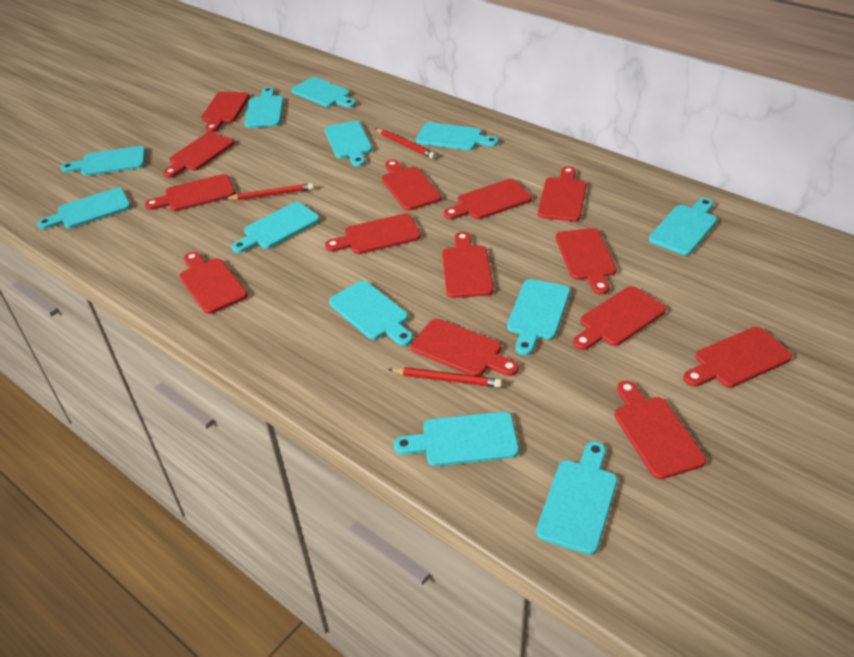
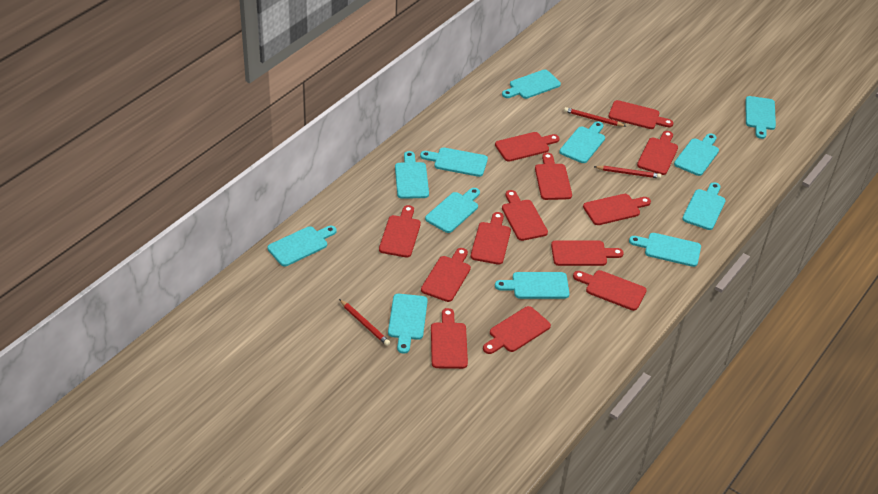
red cutting board: [145,174,235,211] [163,132,234,178] [179,252,248,314] [201,92,250,132] [325,213,421,254] [382,160,442,210] [411,319,519,376] [442,232,493,298] [444,179,532,219] [538,166,587,222] [555,228,617,295] [573,286,666,350] [615,381,706,479] [683,327,792,388] = 14 -> [379,205,421,257] [421,248,471,302] [431,308,468,369] [471,212,511,265] [483,306,551,354] [495,132,560,162] [502,190,548,241] [535,153,572,200] [551,240,624,266] [573,270,647,311] [583,194,651,225] [608,100,673,129] [637,131,678,175] = 13

